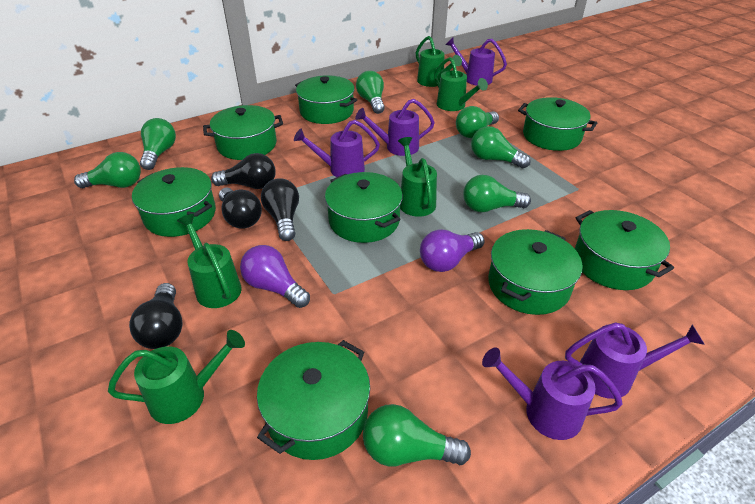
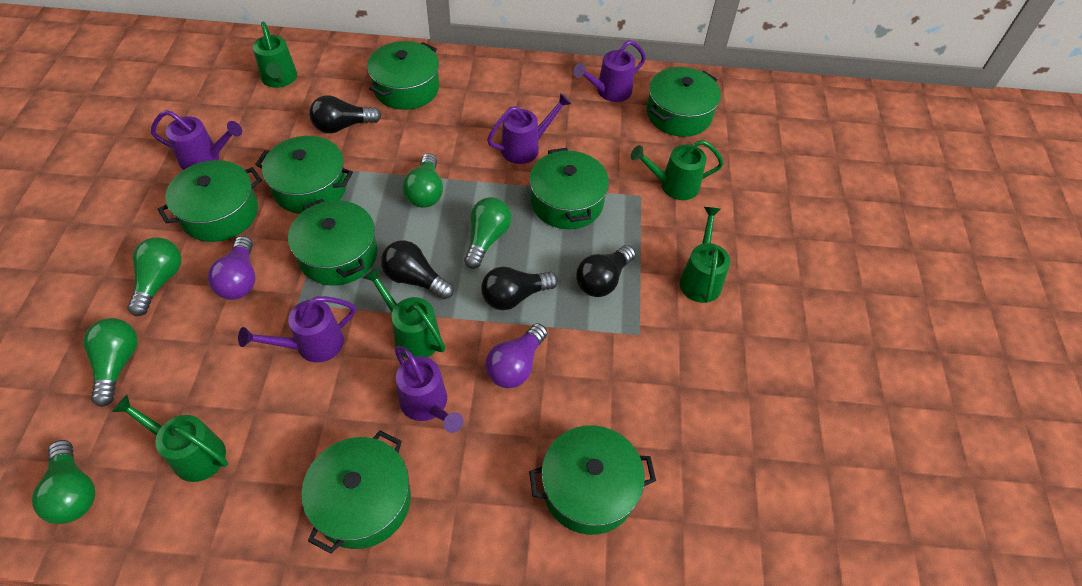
green light bulb: [74,152,141,188] [140,118,176,170] [356,71,385,114] [363,404,471,466] [456,106,499,138] [463,175,531,212] [471,126,530,168] = 7 -> [32,440,95,524] [83,318,138,407] [127,237,181,316] [403,153,443,208] [464,197,511,269] = 5

